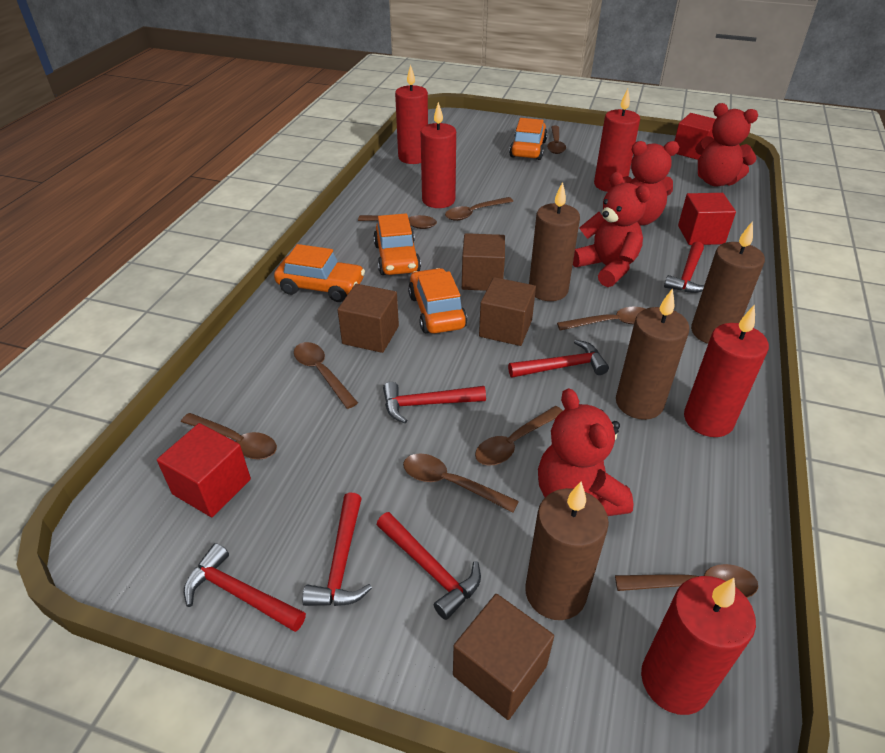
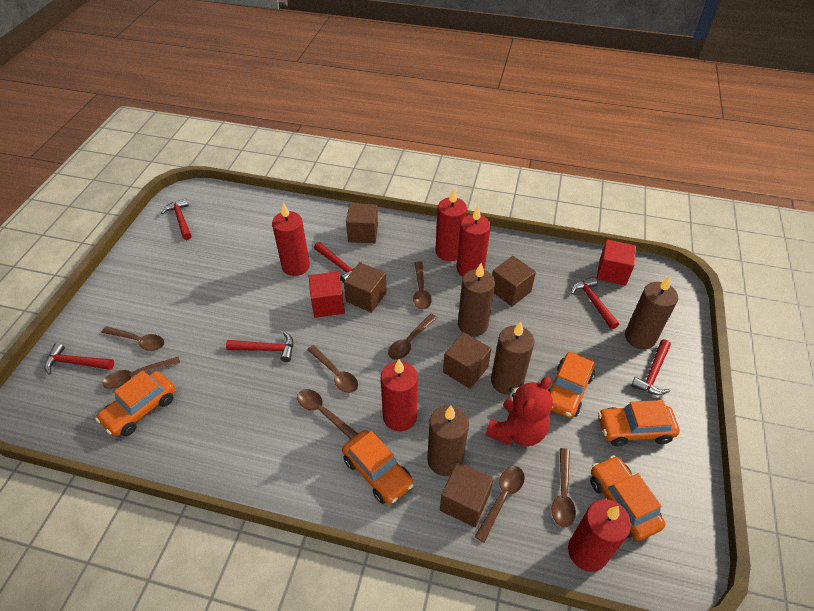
brown cube: [338,284,399,353] [453,594,554,720] [462,233,505,291] [479,277,536,346] = 4 -> [344,263,387,312] [346,203,378,243] [440,462,494,527] [443,332,491,389] [492,256,536,306] = 5
brown spoon: [181,413,277,460] [294,342,358,409] [358,215,437,229] [403,453,519,512] [445,197,513,221] [475,406,563,466] [547,126,566,154] [557,307,645,330] [615,564,758,598] = 9 -> [101,326,164,351] [103,357,180,389] [297,389,358,439] [307,345,358,393] [388,314,437,360] [413,261,432,309] [475,466,525,542] [552,448,576,527] = 8
orange car: [274,244,365,302] [373,213,421,275] [408,268,467,333] [509,118,548,160] = 4 -> [96,370,175,436] [342,430,414,504] [548,352,595,418] [590,455,665,541] [598,400,680,446] = 5
red cube: [157,423,251,517] [675,113,715,160] [678,193,736,245] = 3 -> [308,271,345,318] [597,239,636,286] = 2
red teddy bear: [538,388,634,516] [573,172,651,287] [609,141,679,226] [695,103,758,186] = 4 -> [485,376,553,446] = 1

